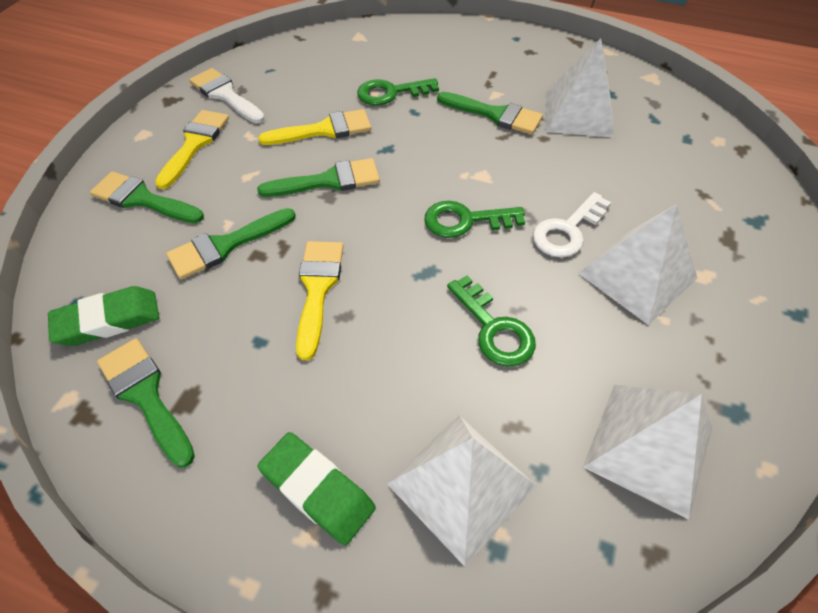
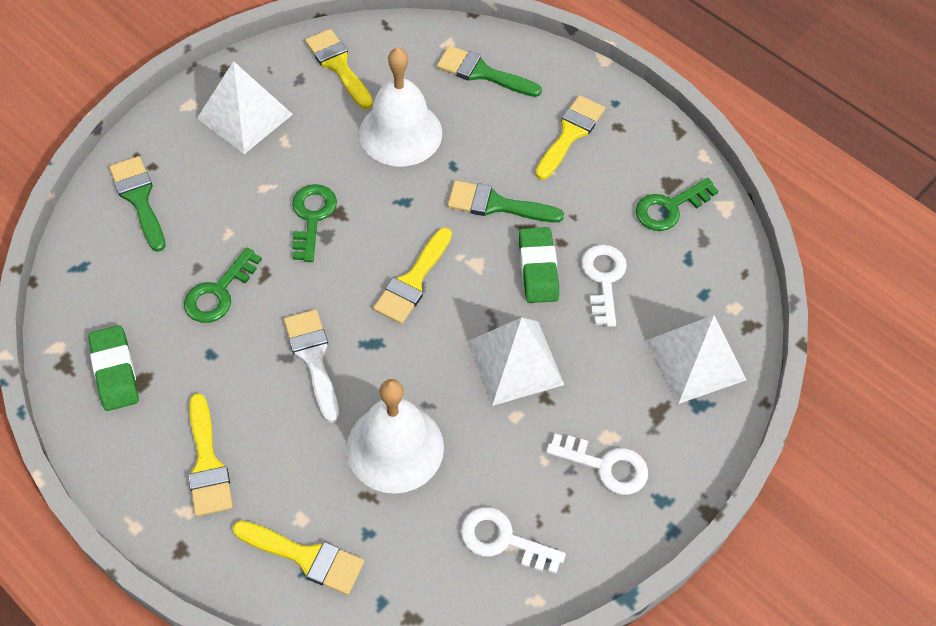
green brush: [90,171,204,223] [97,338,195,468] [166,208,296,279] [257,158,380,197] [437,92,543,135] = 5 -> [109,156,166,252] [437,46,542,97] [448,181,564,223] = 3
white bell: none = 0 -> [346,379,444,494] [359,47,442,166] = 2
white key: [533,192,611,258] = 1 -> [461,507,566,574] [546,434,648,495] [581,245,627,327] = 3
white pyramid: [387,415,536,567] [546,38,615,138] [578,204,697,325] [583,385,712,520] = 4 -> [197,61,293,154] [468,317,564,406] [645,315,746,404] = 3
yellow brush: [155,110,229,189] [258,109,371,145] [296,241,344,360] = 3 -> [188,393,233,516] [233,521,364,595] [305,29,373,109] [373,228,452,324] [535,95,605,180] = 5

